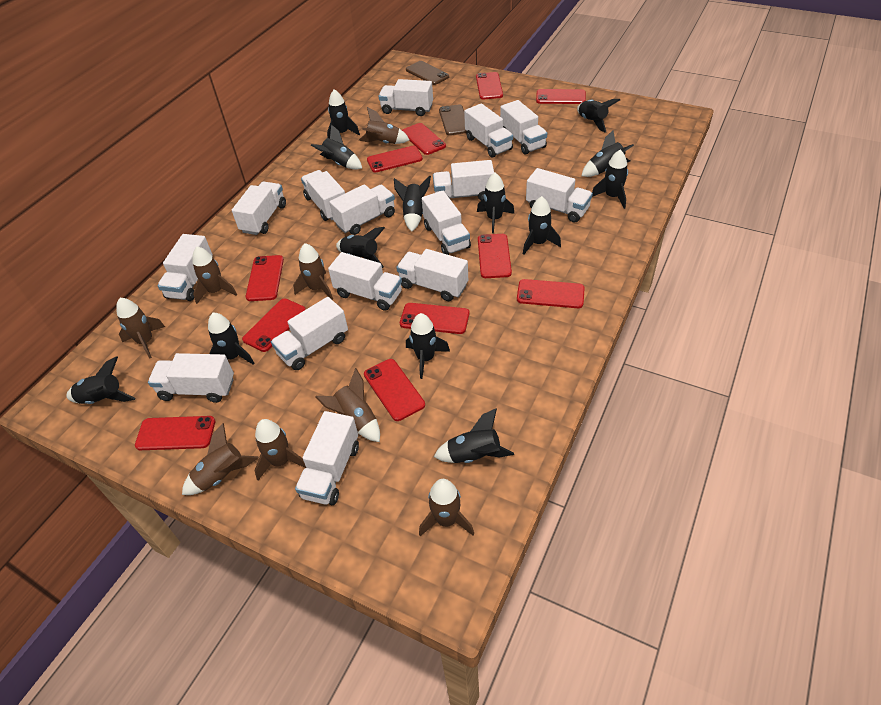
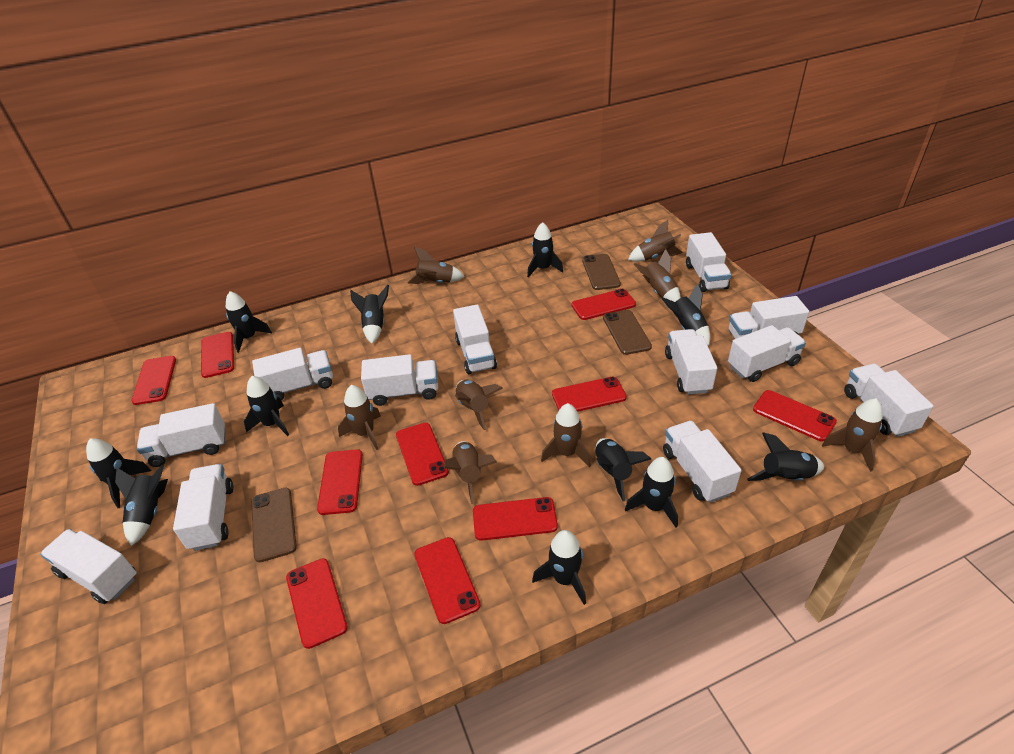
black rocket: [66,356,136,404] [208,313,254,365] [311,124,362,170] [327,89,360,139] [336,227,385,268] [394,176,431,232] [406,313,450,379] [434,408,514,463] [477,173,515,233] [523,196,561,255] [577,99,620,133] [581,130,634,177] [592,150,628,209] = 13 -> [86,438,151,508] [115,465,168,546] [226,291,272,353] [244,376,289,436] [350,285,389,344] [527,222,563,278] [532,530,586,605] [595,438,651,501] [625,457,678,528] [662,283,710,346] [747,432,824,481] = 11
brown phone: [406,61,449,85] [439,104,467,135] = 2 -> [251,488,297,562] [582,254,621,290] [603,310,652,355] = 3
red phone: [135,416,215,450] [242,299,306,352] [245,255,284,301] [364,359,425,421] [367,146,423,172] [400,303,469,334] [402,123,446,155] [476,72,503,99] [478,234,512,278] [517,279,585,308] [536,89,586,104] = 11 -> [131,356,176,405] [201,332,234,378] [286,558,348,649] [317,449,363,515] [396,423,449,486] [414,537,481,624] [473,497,558,541] [552,377,627,412] [571,289,636,320] [753,390,837,441] = 10
white truck: [148,353,234,403] [157,234,213,301] [232,181,286,235] [271,297,348,370] [295,411,359,505] [301,170,345,221] [328,252,402,311] [329,184,395,235] [379,79,433,116] [396,249,468,301] [422,191,471,255] [433,160,494,201] [464,103,513,158] [500,100,547,155] [526,168,593,223] = 15 -> [40,529,137,604] [137,403,226,467] [173,464,233,551] [252,348,333,401] [361,354,438,406] [453,305,497,374] [663,421,742,503] [665,329,717,395] [686,232,731,292] [728,325,806,382] [729,296,809,339] [844,364,933,437] = 12

